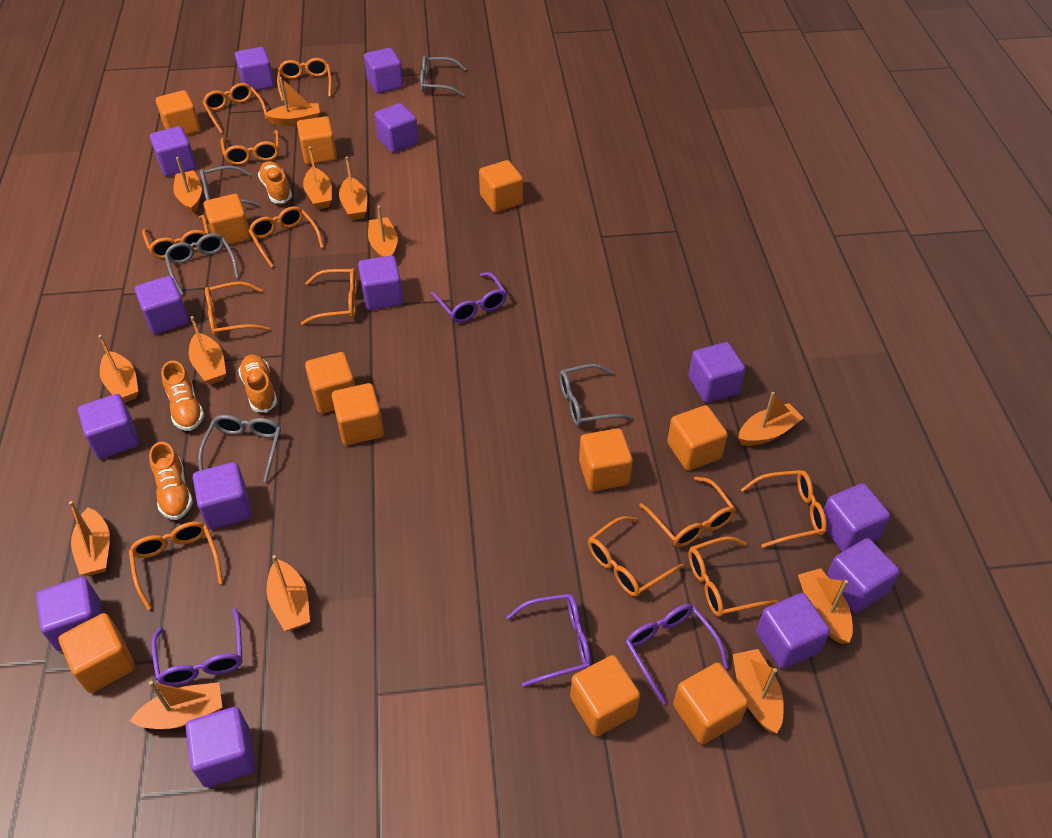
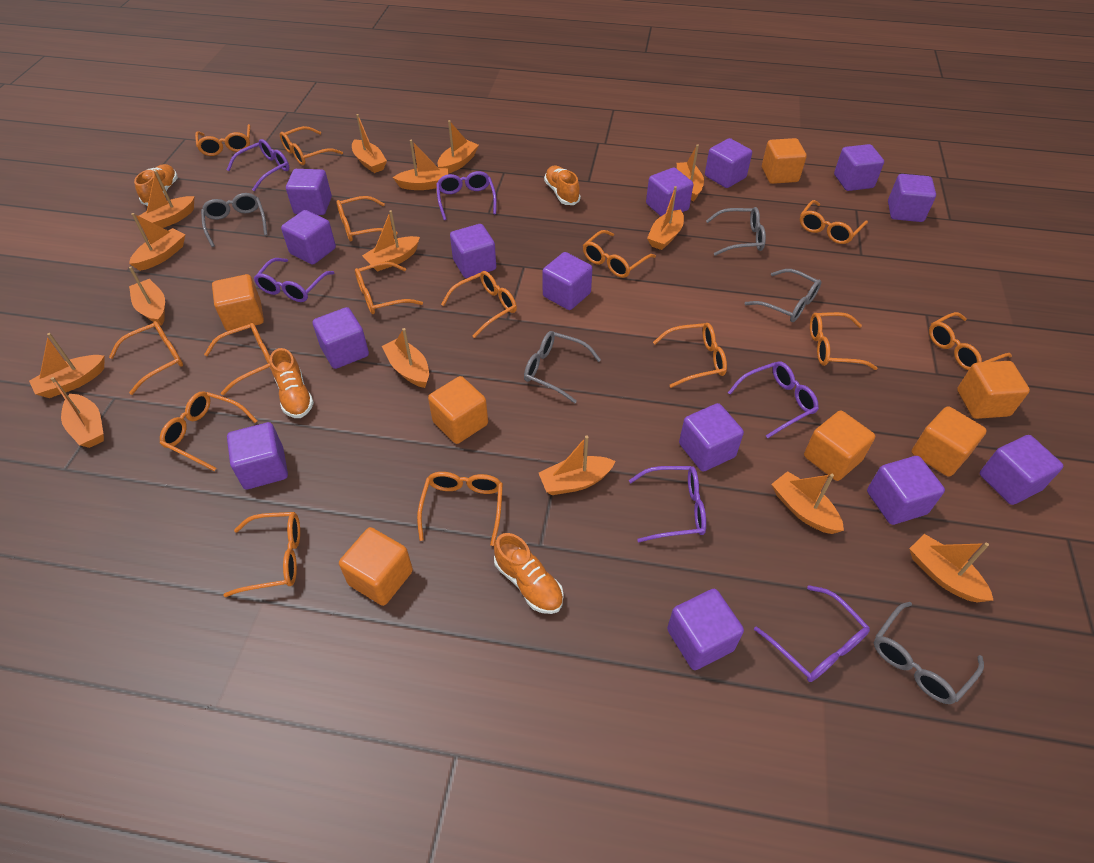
orange boat: [69,501,110,576] [98,335,138,403] [130,681,222,729] [173,157,202,214] [189,316,226,385] [264,77,320,126] [267,555,310,631] [303,147,332,209] [339,157,367,220] [368,206,398,257] [732,649,784,733] [738,392,803,446] [798,568,853,644] = 13 -> [29,333,104,398] [51,377,104,448] [129,213,185,271] [129,266,165,326] [139,170,195,228] [352,114,387,173] [362,210,420,272] [382,328,429,388] [393,140,448,190] [437,120,479,174] [539,436,615,495] [647,186,684,250] [677,144,704,202] [771,471,844,534] [909,534,994,602] = 15
orange cube: [58,613,135,693] [156,90,201,135] [204,194,251,246] [297,116,337,164] [305,352,355,413] [332,383,384,445] [479,160,523,212] [570,655,640,737] [579,428,633,491] [667,405,728,471] [673,662,748,745] = 11 -> [212,274,264,331] [339,527,413,606] [428,376,488,444] [762,138,807,184] [804,411,875,481] [912,406,987,477] [957,361,1030,419] = 7
orange glasses: [129,522,223,610] [142,215,209,258] [202,83,267,133] [205,282,270,337] [221,130,279,165] [248,206,324,268] [277,58,332,101] [301,268,357,325] [588,516,684,597] [639,477,736,547] [688,536,778,617] [741,470,827,548] = 12 -> [109,321,183,395] [160,391,257,471] [195,124,250,156] [204,323,271,395] [223,512,300,597] [280,126,343,165] [336,196,397,242] [355,262,423,314] [417,472,503,546] [441,271,517,338] [583,230,656,278] [653,323,727,388] [800,200,868,244] [810,312,877,370] [929,312,1012,370] = 15
purple glasses: [151,608,242,686] [430,272,507,323] [506,594,591,687] [626,604,728,704] = 4 -> [227,139,289,191] [254,258,334,302] [436,171,497,220] [629,466,706,543] [728,361,819,438] [754,585,870,682] = 6

